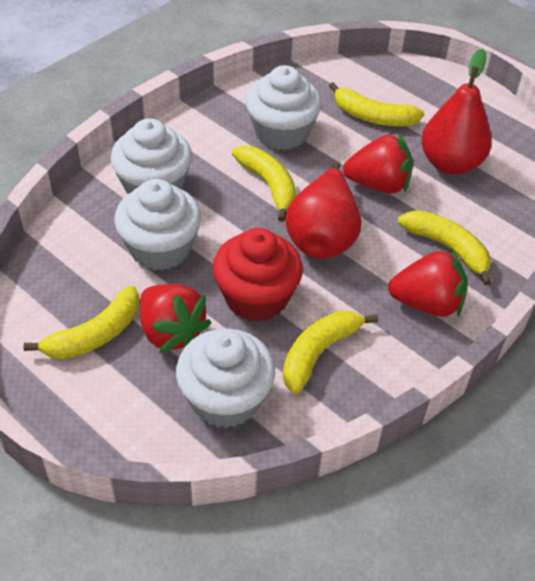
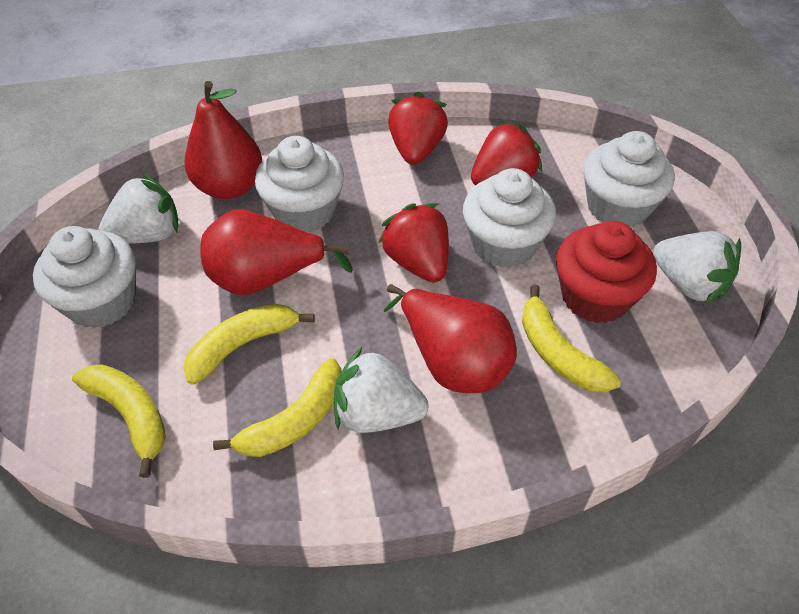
red pear: [285,162,361,259] [421,49,492,175] = 2 -> [185,81,262,199] [200,210,353,295] [384,284,517,393] = 3
white strawberry: none = 0 -> [98,173,178,243] [334,347,429,433] [653,231,741,305] = 3
yellow banana: [23,286,140,359] [232,146,296,222] [283,311,378,394] [329,82,424,127] [398,210,492,285] = 5 -> [72,364,166,478] [184,304,315,384] [213,358,342,457] [522,285,621,393] = 4

